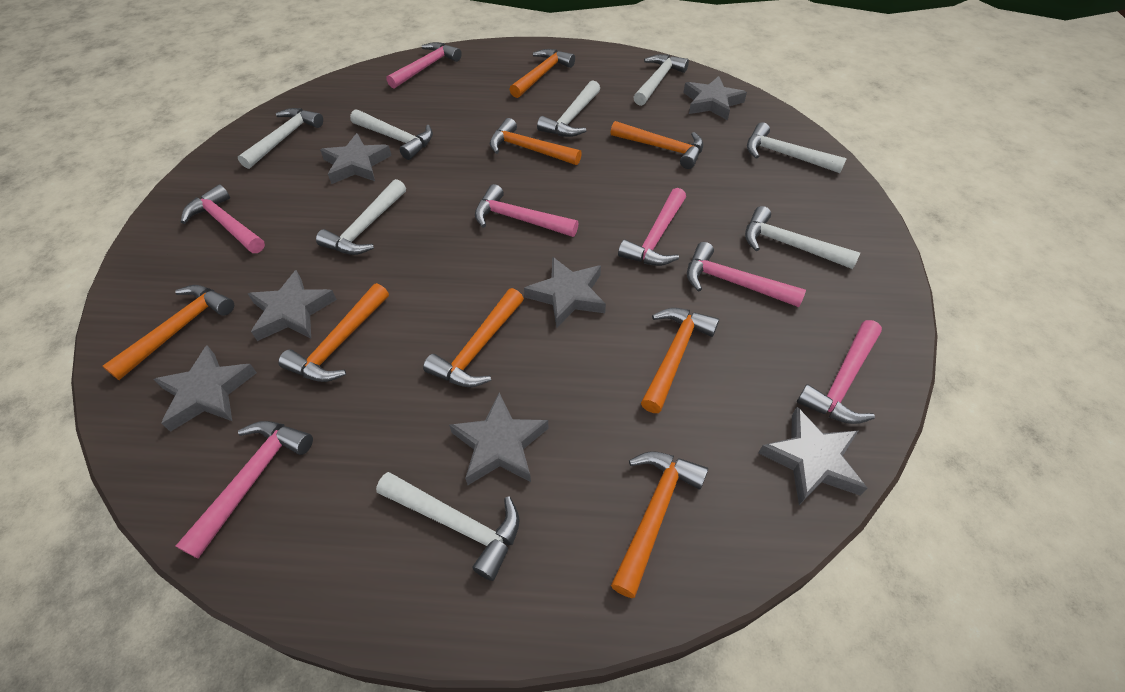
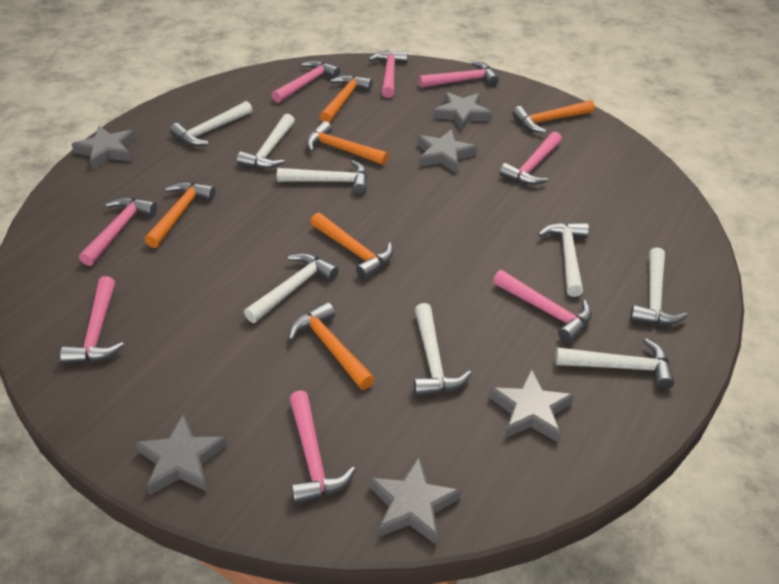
grey star: [153,345,257,432] [248,270,337,341] [320,133,392,184] [449,393,549,485] [524,257,606,328] [683,76,747,120] [759,407,867,505] = 7 -> [72,126,136,170] [136,414,227,496] [369,457,461,545] [417,129,477,173] [433,92,492,131] [489,369,574,442] = 6
orange hammer: [102,285,234,380] [278,283,389,382] [423,288,524,387] [490,118,582,165] [509,49,575,98] [611,121,703,169] [611,451,708,598] [641,308,719,413] = 8 -> [144,182,215,248] [288,302,375,390] [306,121,389,165] [310,212,393,279] [319,75,373,123] [512,100,595,133] = 6
pink hammer: [176,421,313,559] [181,184,265,253] [386,42,462,89] [475,184,579,237] [618,188,686,266] [687,242,806,307] [797,320,882,424] = 7 -> [60,276,124,364] [79,197,157,266] [272,60,340,103] [289,391,356,505] [368,51,408,98] [419,61,499,88] [493,270,592,343] [499,132,562,185] = 8

